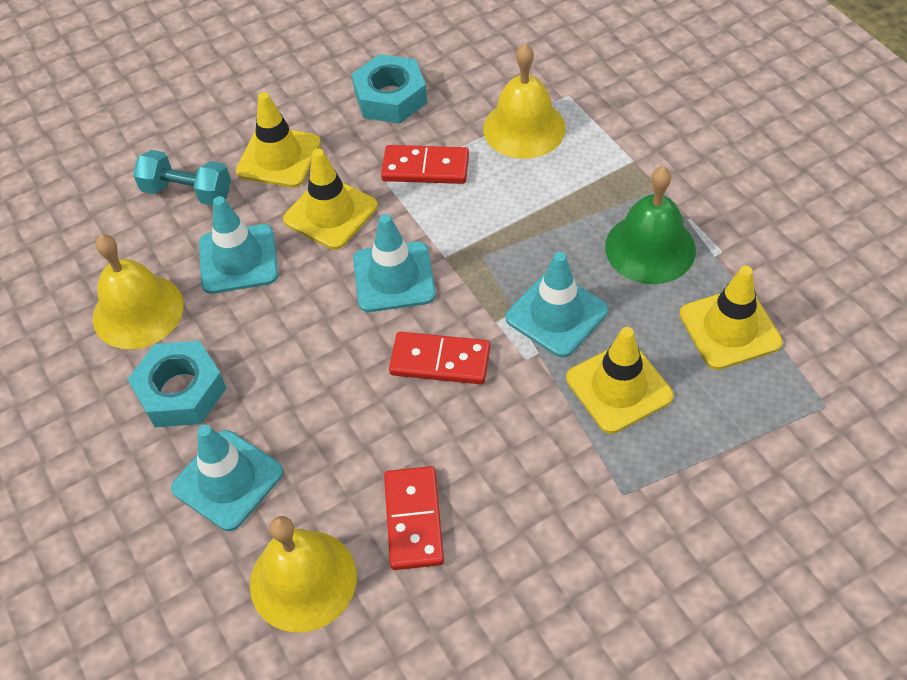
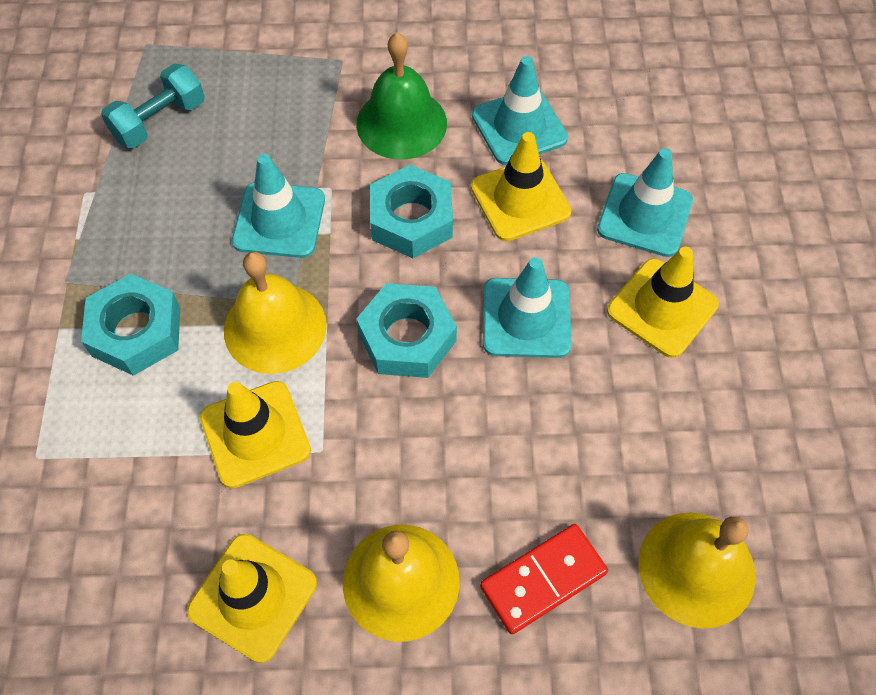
red domino: [381,145,469,184] [384,466,444,570] [389,332,490,384] = 3 -> [480,524,608,634] = 1
turquoise nut: [128,341,226,427] [352,54,427,124] = 2 -> [81,274,180,376] [356,283,457,378] [370,165,453,258] = 3

